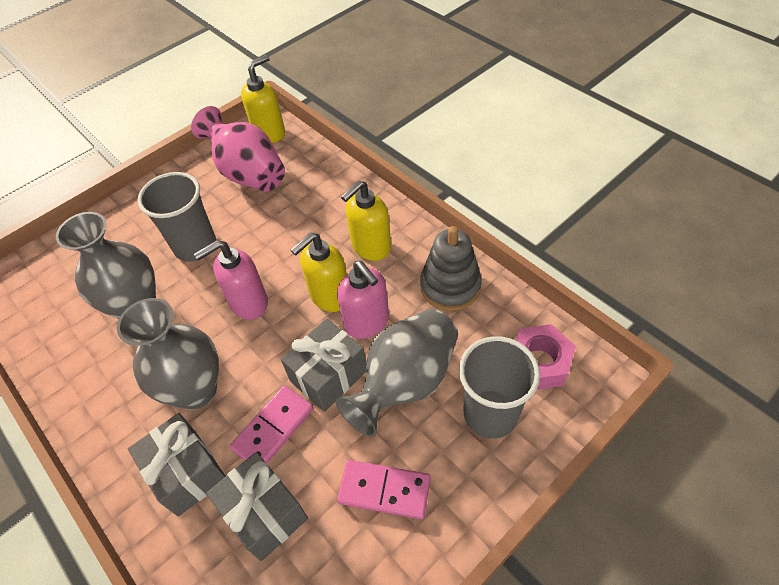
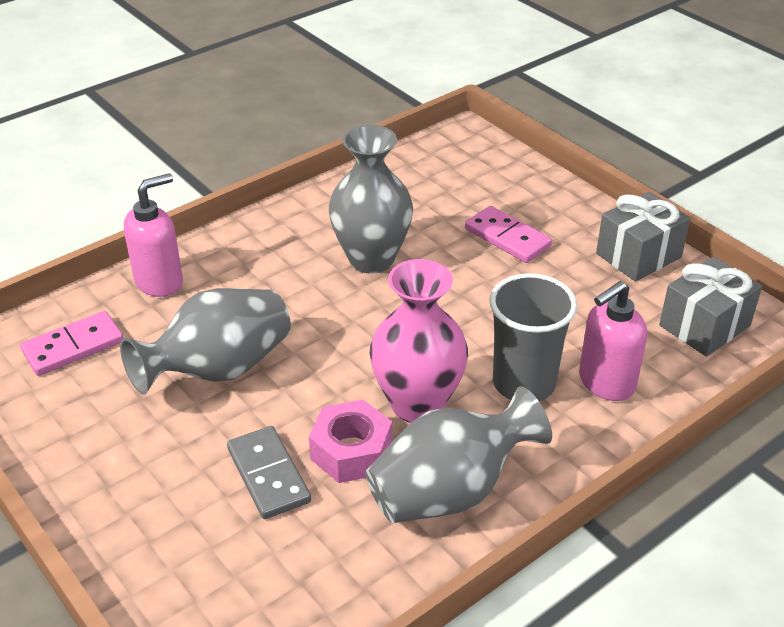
grey cup: [138,172,216,262] [459,336,540,439] = 2 -> [490,273,577,401] = 1
grey domino: none = 0 -> [227,426,311,519] = 1
grey gift: [128,413,226,516] [206,452,308,561] [281,319,367,412] = 3 -> [596,192,690,282] [659,257,762,357] = 2
grey stacking toy: [420,226,482,311] = 1 -> none = 0
yellow soap dispenser: [241,55,285,143] [291,233,347,312] [341,180,391,261] = 3 -> none = 0

